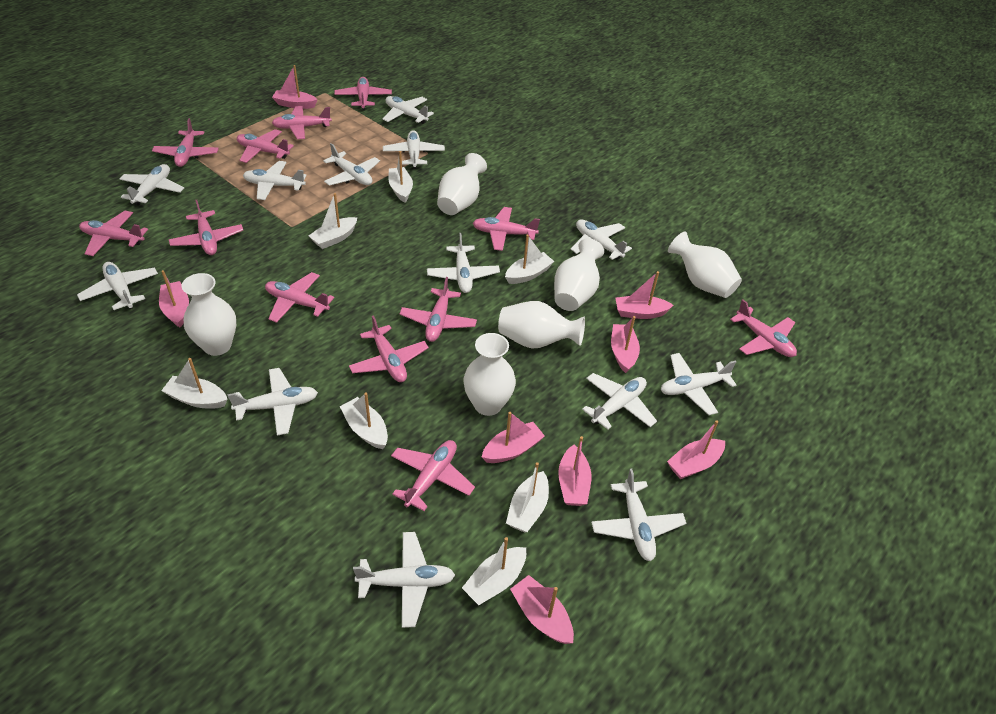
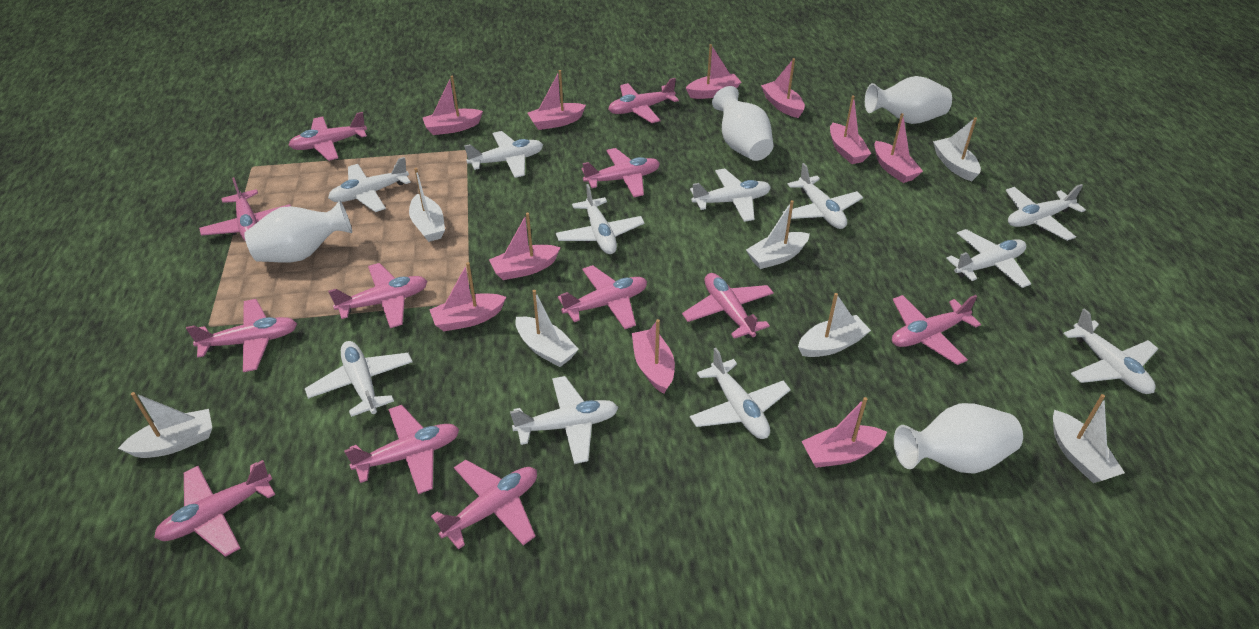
pink boat: [159,270,189,328] [272,65,318,109] [482,412,545,463] [510,575,574,644] [558,436,591,506] [611,316,640,373] [616,271,674,319] [667,420,725,479] = 8 -> [423,76,483,135] [429,262,506,331] [489,213,561,280] [528,70,586,130] [632,319,675,393] [686,44,741,99] [761,58,805,118] [801,397,887,468] [830,95,871,164] [874,113,923,183] = 10
white plane: [77,262,158,310] [120,164,184,206] [228,368,318,435] [243,161,307,200] [323,143,380,186] [353,532,455,628] [382,96,434,124] [383,130,445,169] [427,233,500,293] [571,219,632,260] [582,373,657,430] [591,469,686,561] [661,353,736,415] = 13 -> [305,341,412,417] [328,157,411,212] [464,131,543,178] [510,376,618,464] [556,184,645,254] [690,169,771,222] [690,348,791,439] [782,163,863,229] [946,229,1031,288] [1006,184,1086,241] [1063,308,1158,394] = 11
white vase: [182,273,236,356] [437,153,487,215] [463,333,516,416] [498,301,585,349] [554,238,604,311] [668,231,742,298] = 6 -> [244,201,352,262] [712,86,773,161] [865,76,952,124] [894,403,1023,474] = 4

